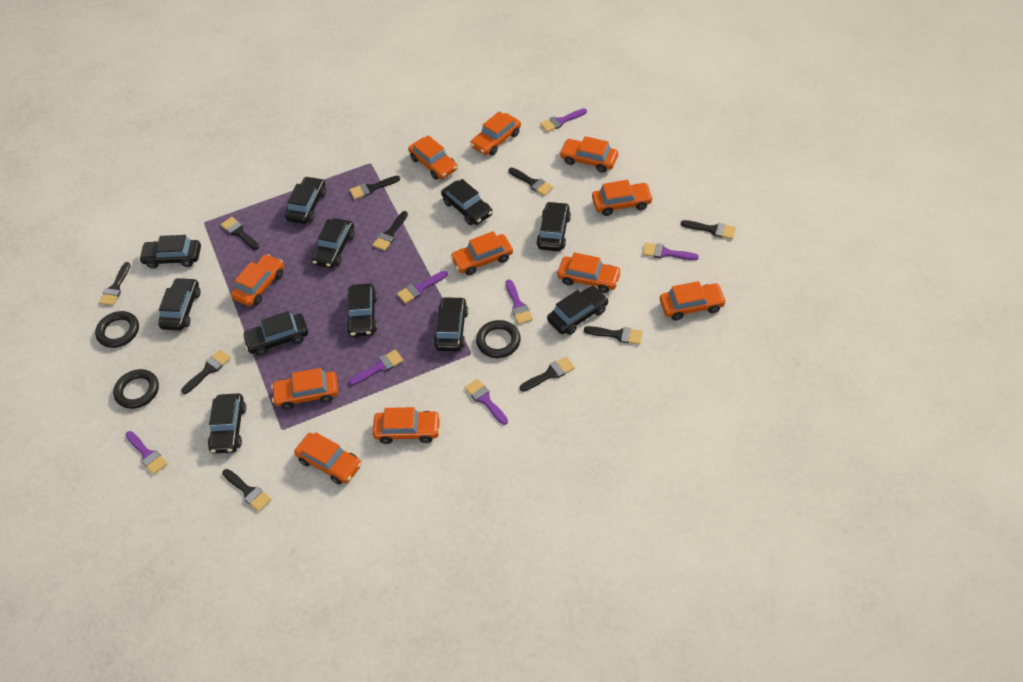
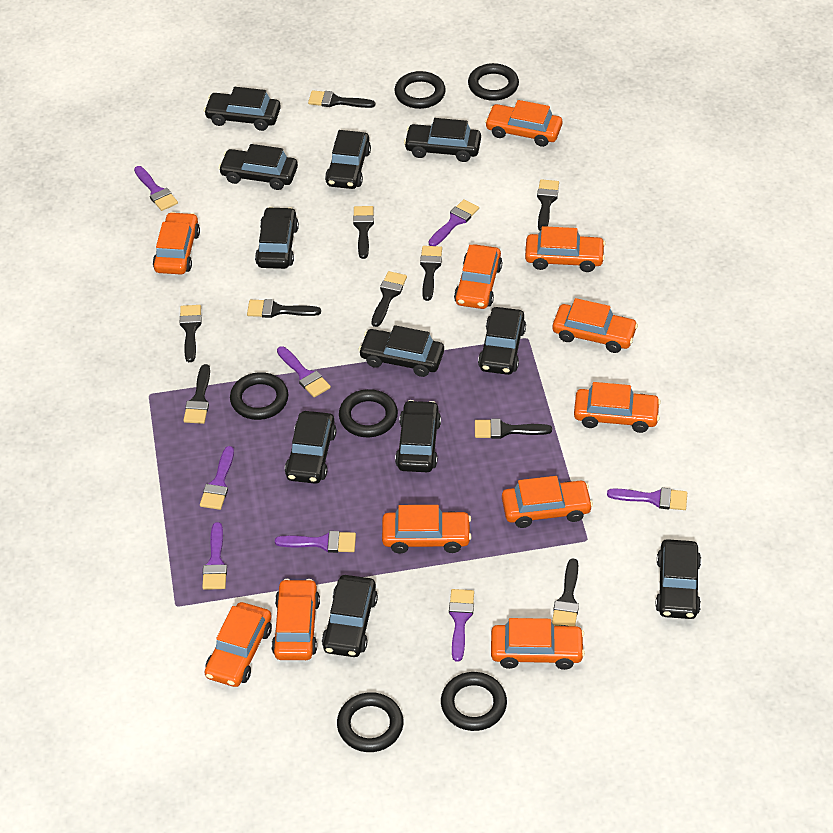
black ring: [95,311,139,348] [113,369,159,409] [476,320,521,358] = 3 -> [230,372,288,420] [337,692,404,752] [339,389,398,437] [394,71,446,109] [441,672,507,731] [468,63,519,101] = 6
purple brush: [126,431,167,475] [348,350,404,386] [397,270,448,304] [465,379,508,425] [506,280,533,325] [540,108,587,132] [643,243,699,260] = 7 -> [134,166,178,211] [200,446,234,510] [202,522,227,590] [275,531,356,553] [277,346,331,397] [429,199,479,246] [449,589,474,662] [607,488,687,510] = 8

